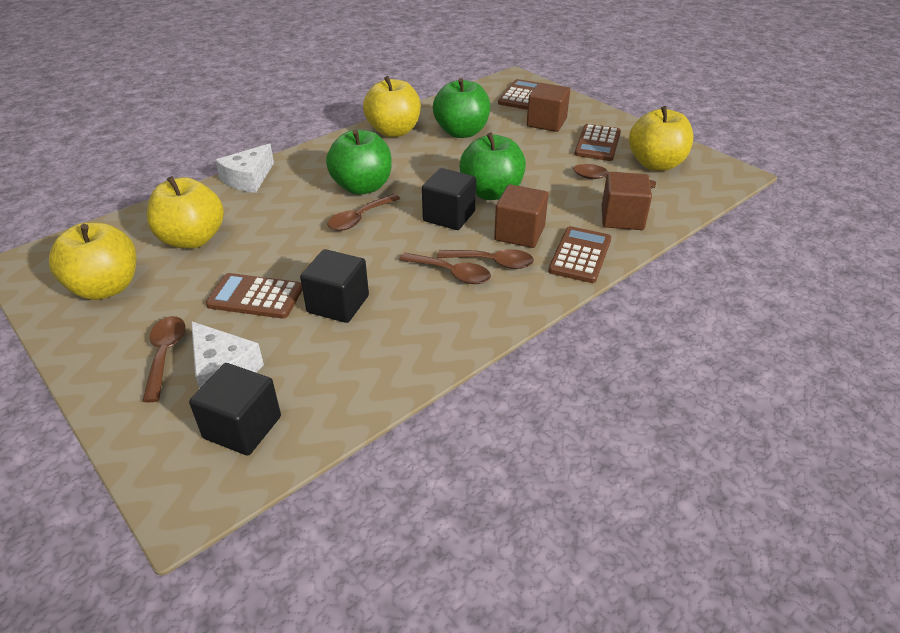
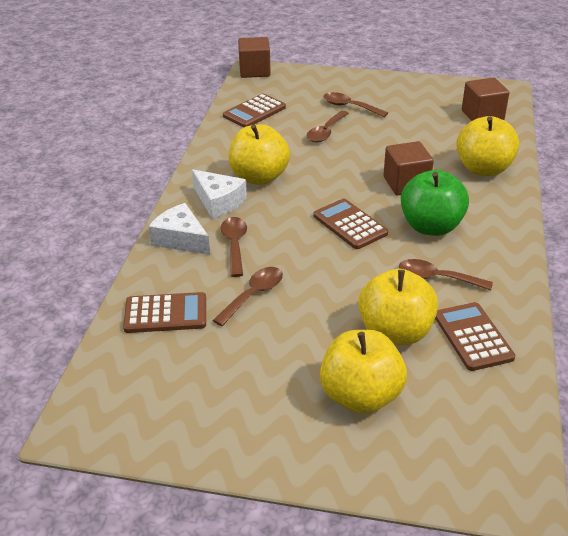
black cube: [189,363,281,456] [300,249,369,323] [422,168,476,230] = 3 -> none = 0
green apple: [326,129,392,195] [433,78,490,138] [459,133,526,200] = 3 -> [401,170,469,236] = 1

